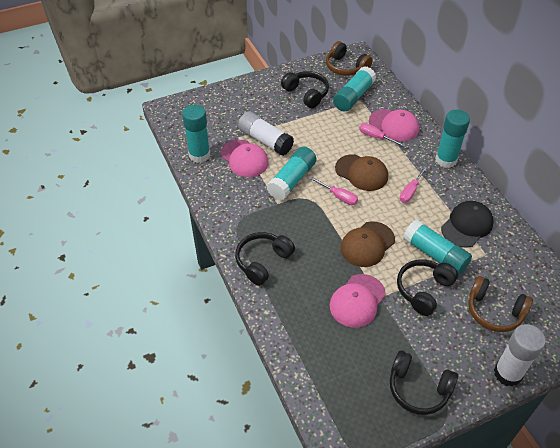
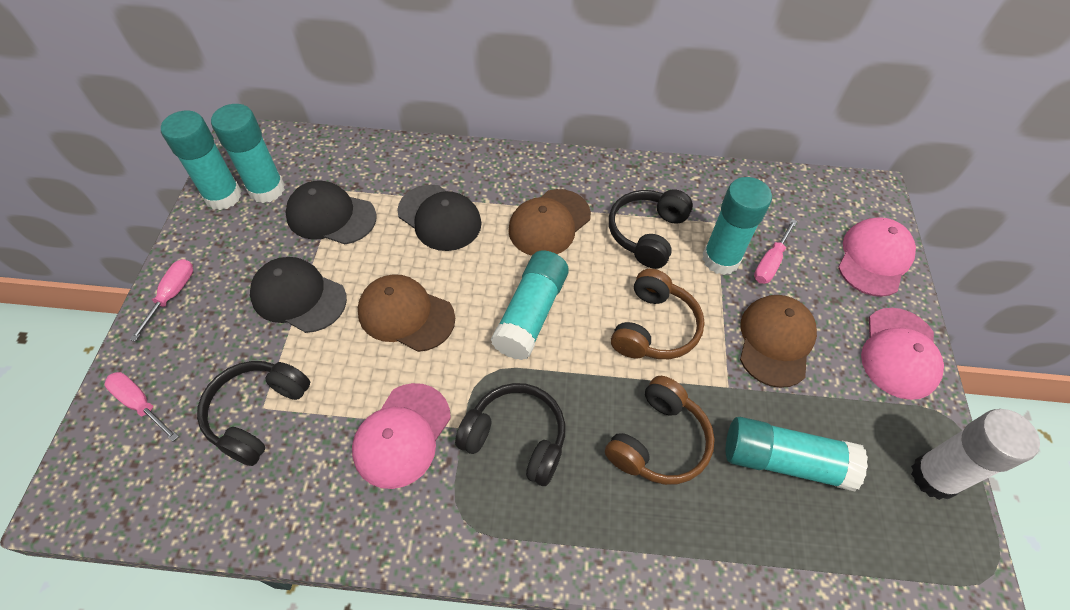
black cap: [441,201,494,248] = 1 -> [250,257,347,333] [285,180,377,244] [397,185,482,251] = 3
black headphones: [235,232,295,286] [281,71,329,108] [390,350,458,415] [397,259,458,316] = 4 -> [197,361,310,466] [455,383,565,486] [609,189,693,269] = 3
brown cap: [335,154,388,191] [340,221,395,267] = 2 -> [358,274,455,352] [508,189,591,256] [740,295,817,388] = 3
white glue stick: [238,112,294,156] [494,324,546,387] = 2 -> [911,409,1040,500] = 1

